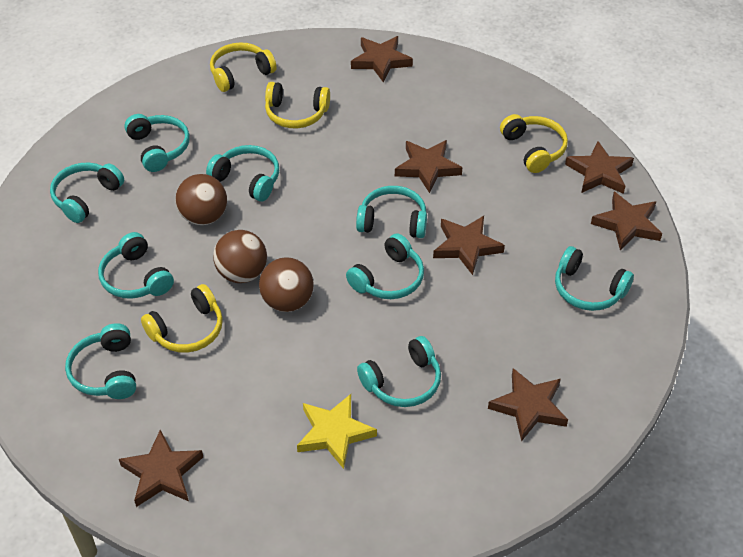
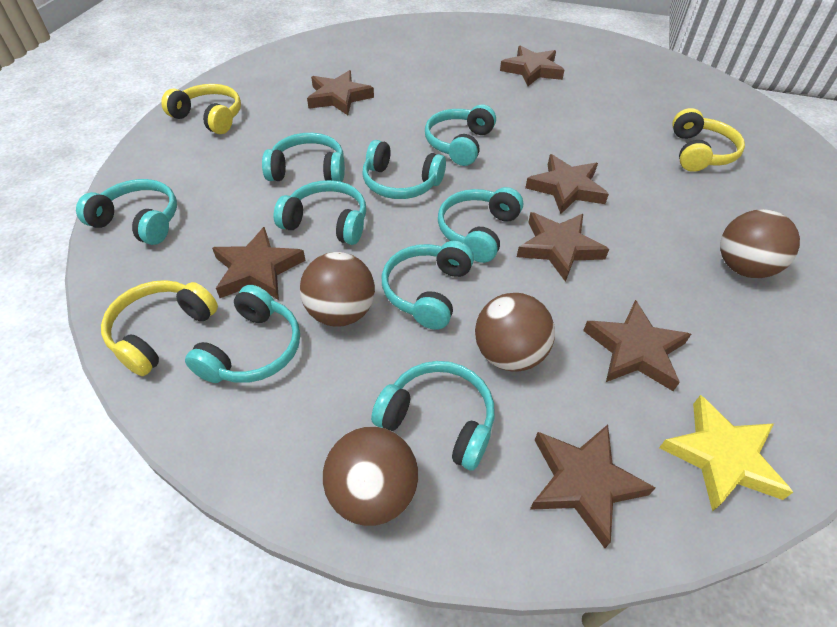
brown ball: [175,174,227,225] [213,230,267,283] [259,257,314,312] = 3 -> [300,252,375,327] [323,426,418,526] [475,293,555,372] [720,209,800,278] = 4
yellow headphones: [141,284,223,353] [210,42,277,92] [265,82,330,128] [500,114,568,173] = 4 -> [101,280,218,376] [161,84,241,134] [672,108,745,172] = 3

